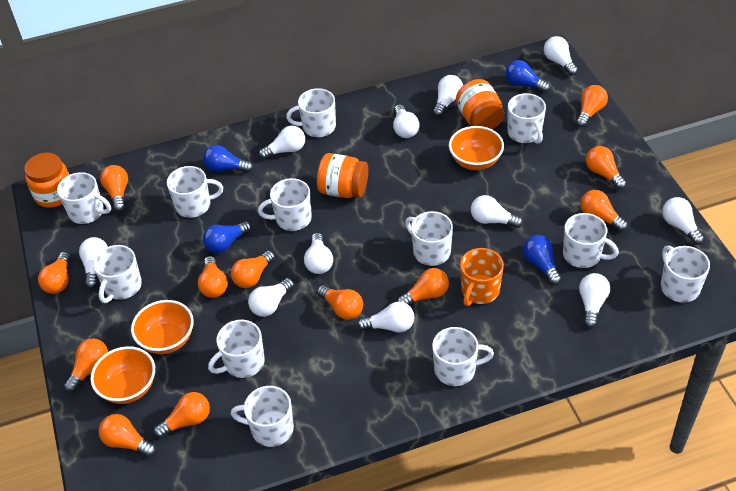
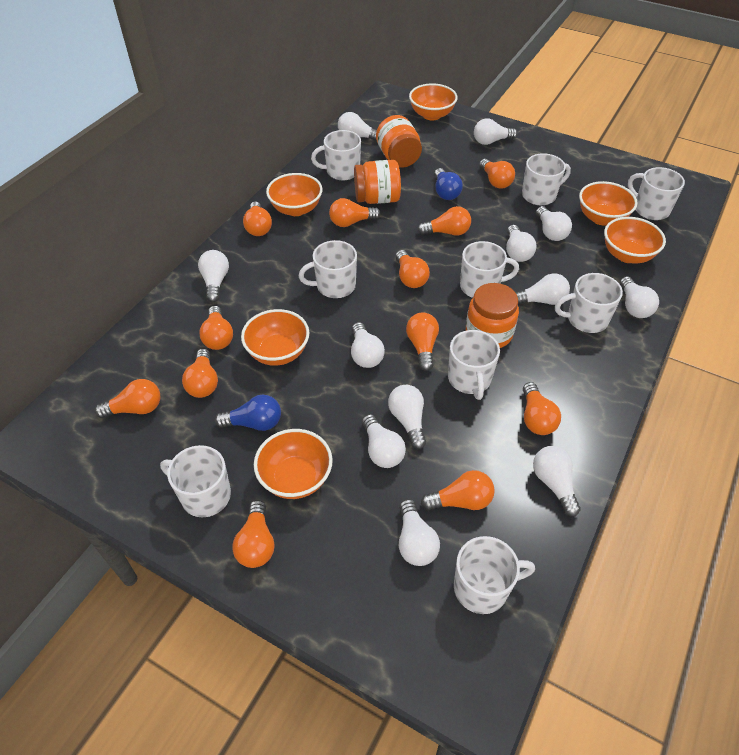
blue light bulb: [203,145,253,173] [203,221,251,253] [505,60,550,93] [523,235,561,285] = 4 -> [215,395,281,431] [434,168,463,200] = 2
orange bowl: [90,346,155,404] [131,300,194,354] [449,126,504,170] = 3 -> [241,309,309,366] [254,429,333,499] [266,173,322,216] [409,83,458,121] [579,181,637,226] [604,217,666,263] = 6
orange mug: [460,248,504,306] = 1 -> none = 0
white light bulb: [79,237,108,289] [248,278,294,317] [259,126,305,159] [304,233,333,274] [357,301,414,332] [393,105,420,138] [433,75,463,117] [471,195,523,228] [544,36,578,76] [579,273,610,328] [662,197,704,245] = 11 -> [198,250,229,302] [338,112,377,141] [351,322,385,368] [362,414,406,468] [388,385,426,449] [399,499,440,566] [474,118,517,145] [506,225,536,262] [515,273,570,305] [533,446,581,517] [536,206,572,241] [620,276,659,318] = 12
white mug: [57,172,111,224] [93,245,142,303] [167,166,223,218] [208,320,265,378] [231,386,294,447] [258,178,312,231] [286,88,336,137] [405,211,453,266] [432,327,494,386] [507,93,546,144] [563,213,619,268] [661,246,710,303] = 12 -> [160,445,231,517] [299,240,357,298] [311,130,361,180] [448,330,500,400] [454,536,535,614] [460,241,519,298] [522,153,571,205] [555,273,623,333] [628,167,685,220] = 9

